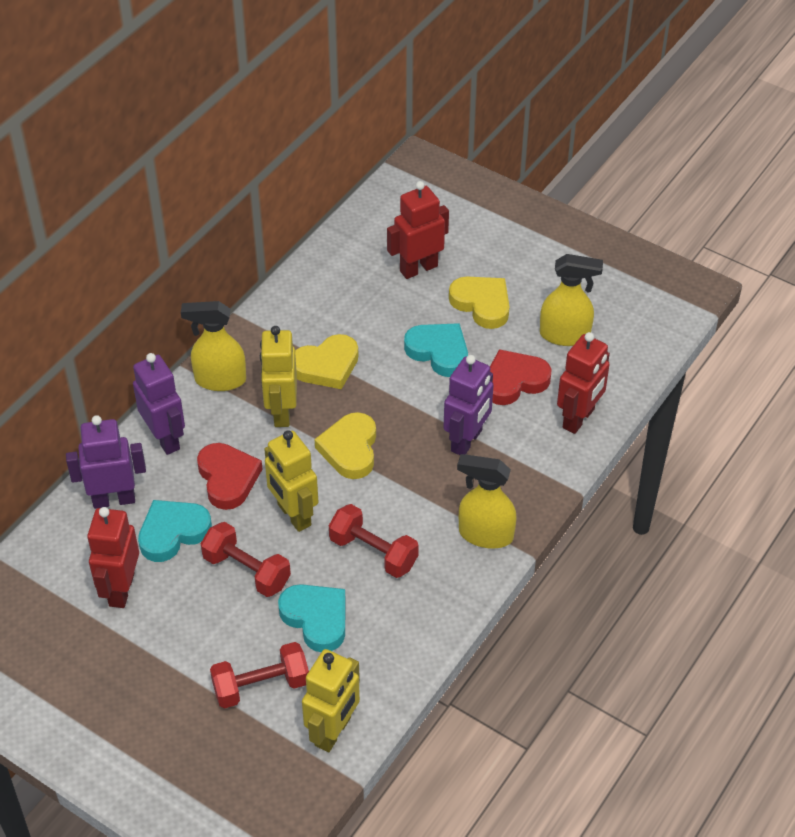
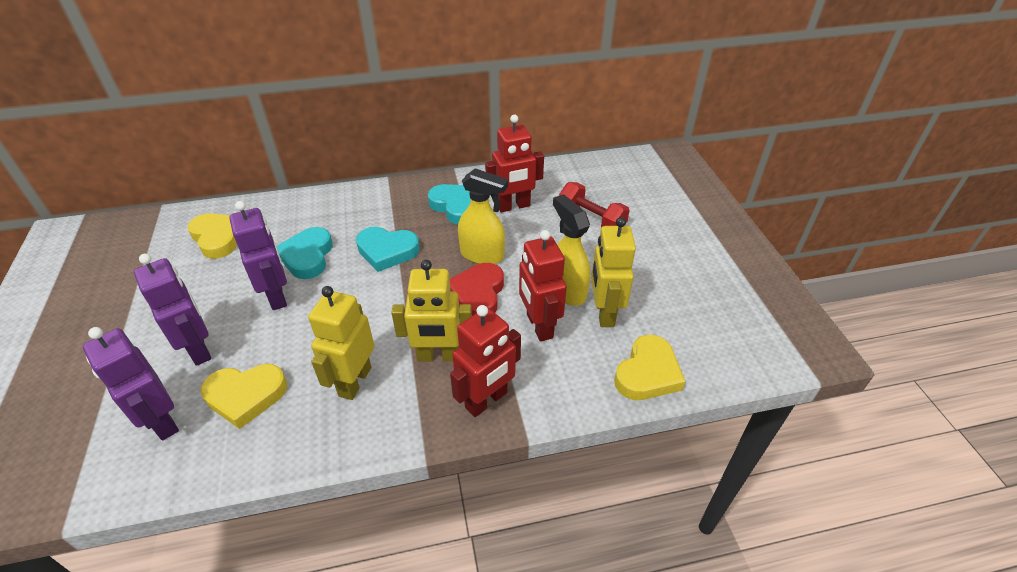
red dumbbell: [201,522,291,597] [210,642,309,709] [329,504,419,578] = 3 -> [559,182,630,228] = 1
red heart: [197,443,262,510] [490,349,552,405] = 2 -> [450,263,504,316] = 1
yellow spray bottle: [181,301,246,391] [457,454,517,549] [540,254,603,346] = 3 -> [458,168,508,264] [553,194,590,306] = 2

